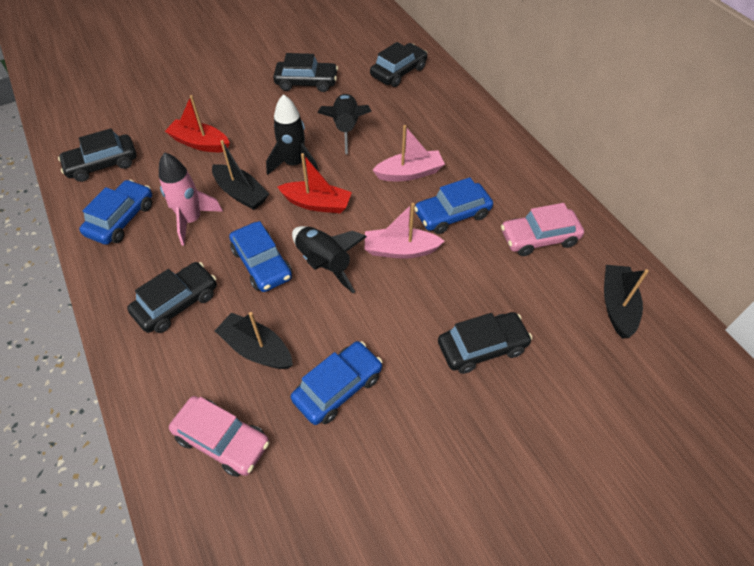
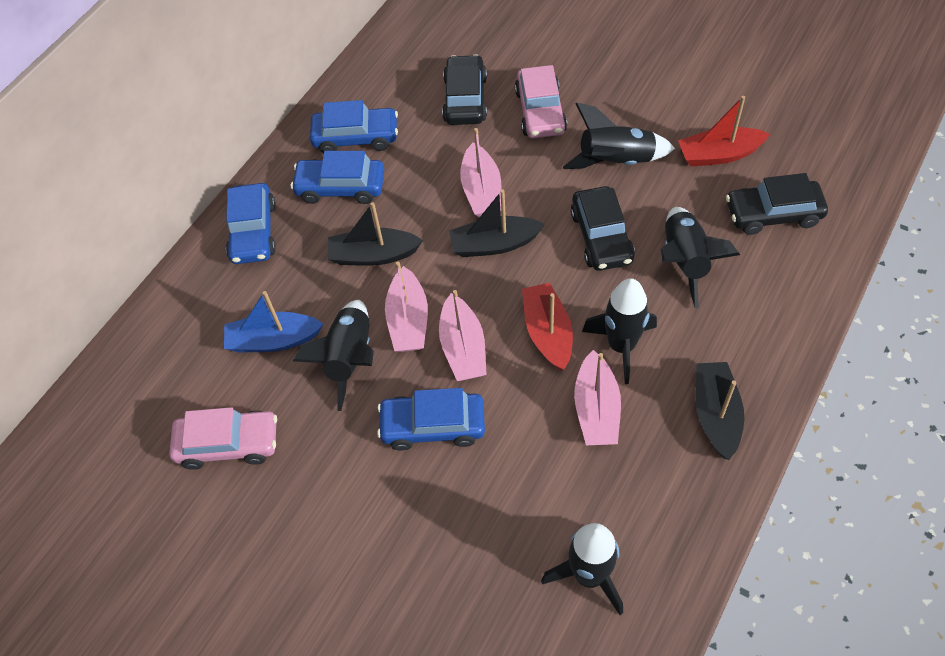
black car: [58,128,137,182] [127,262,217,333] [273,53,338,92] [370,42,427,87] [438,312,533,374] = 5 -> [442,54,487,125] [571,186,635,271] [726,173,828,235] = 3
black rocket: [266,94,319,175] [292,226,367,293] [318,94,372,154] = 3 -> [293,300,374,411] [541,523,623,615] [563,102,675,169] [582,278,657,384] [661,207,740,308] = 5
blue boat: none = 0 -> [224,291,323,352] = 1
pink boat: [365,203,445,259] [372,125,445,181] = 2 -> [385,262,428,352] [439,290,487,381] [460,128,502,217] [574,350,621,445] = 4
pink rocket: [159,152,223,246] = 1 -> none = 0

